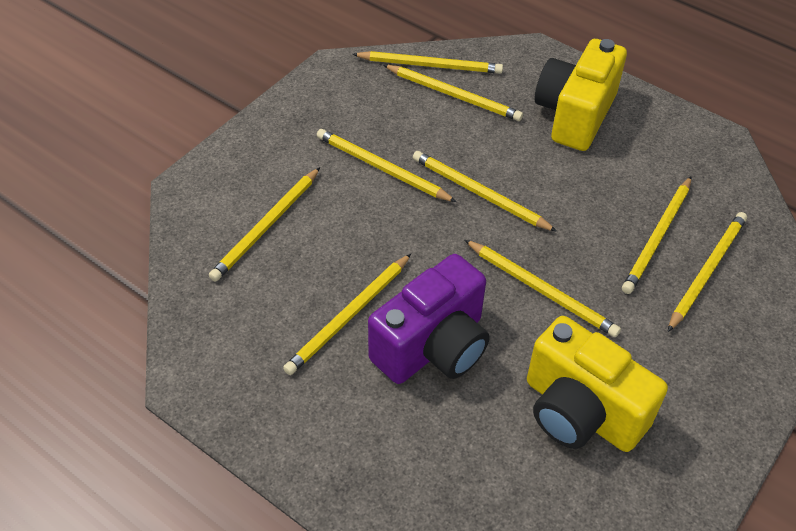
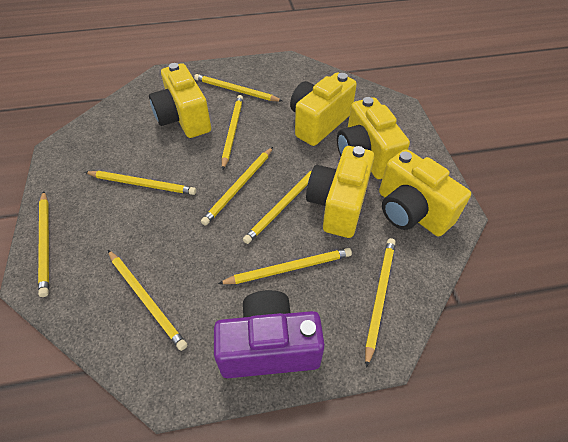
yellow camera: [527,316,668,452] [535,39,627,151] = 2 -> [149,63,211,138] [290,73,357,146] [306,146,374,238] [337,97,410,179] [379,149,471,236] = 5

